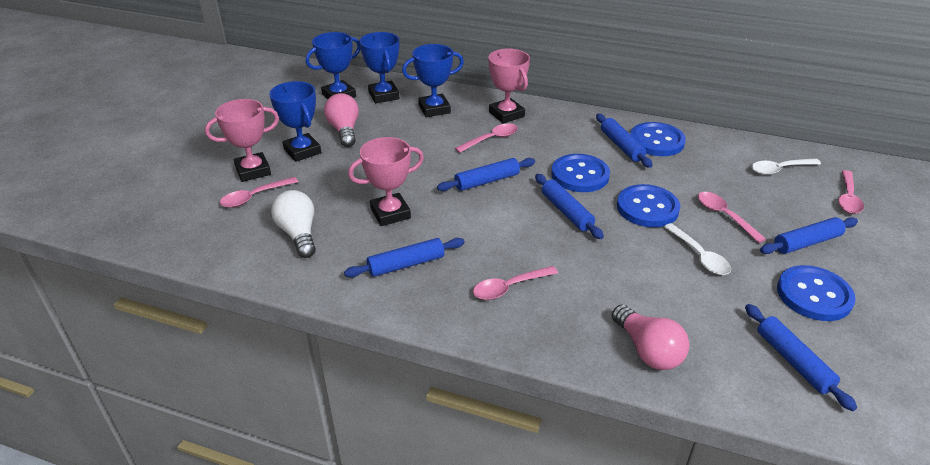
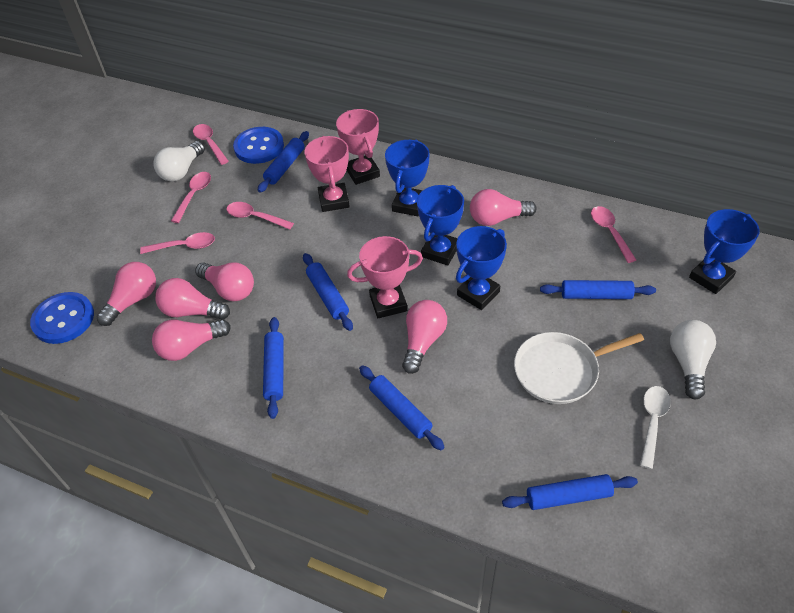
blue button: [551,154,610,192] [617,184,680,227] [630,122,686,156] [777,265,856,321] = 4 -> [30,292,94,344] [233,127,284,164] = 2
pink light bulb: [324,93,359,147] [612,305,689,370] = 2 -> [96,262,156,326] [152,319,231,361] [155,278,230,320] [195,262,254,301] [402,300,447,374] [470,189,537,226] = 6
white light bulb: [271,190,316,258] = 1 -> [153,141,205,182] [670,320,716,400] = 2
white pan: none = 0 -> [514,332,644,404] = 1
white spoon: [664,223,731,275] [752,158,821,175] = 2 -> [640,386,671,469] = 1

